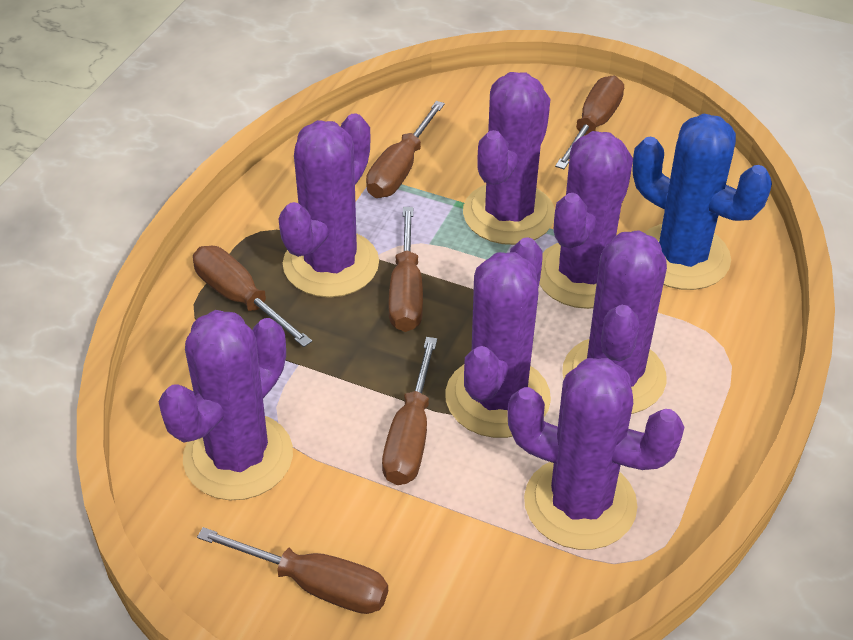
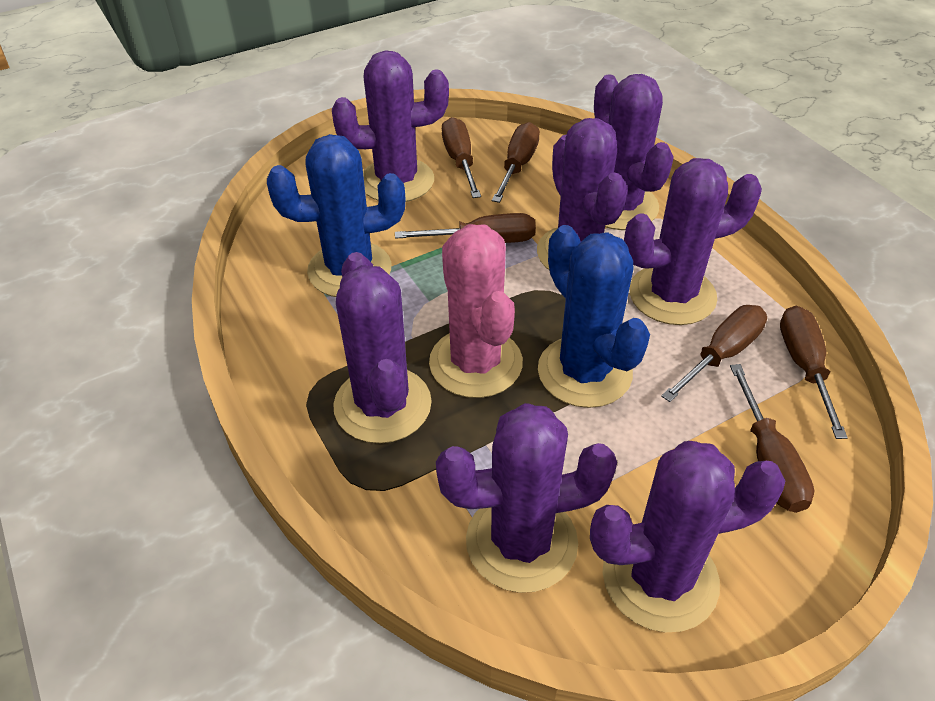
blue cactus: [632,114,772,290] = 1 -> [267,134,405,297] [538,225,650,408] = 2
pink cactus: none = 0 -> [429,224,523,398] = 1

